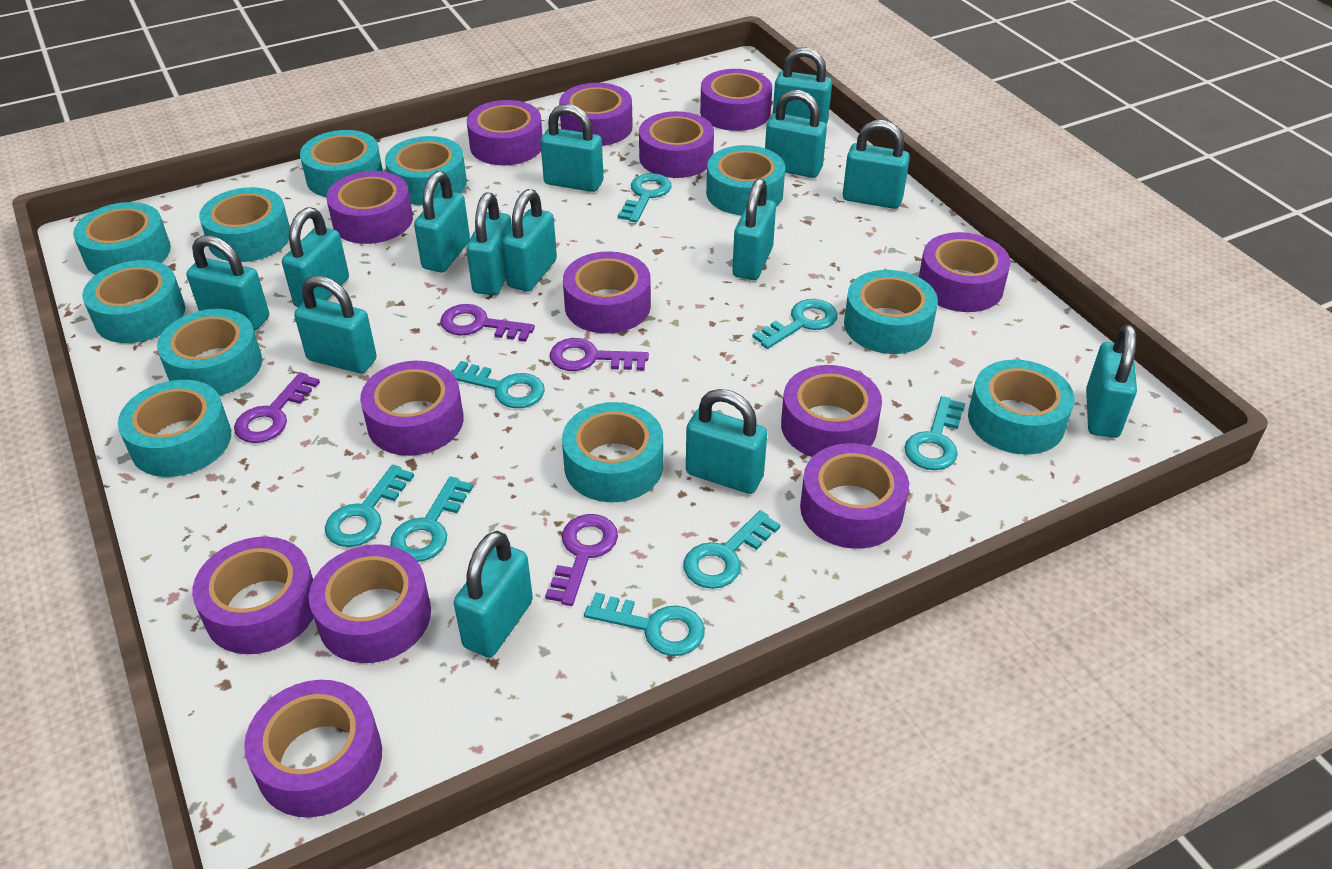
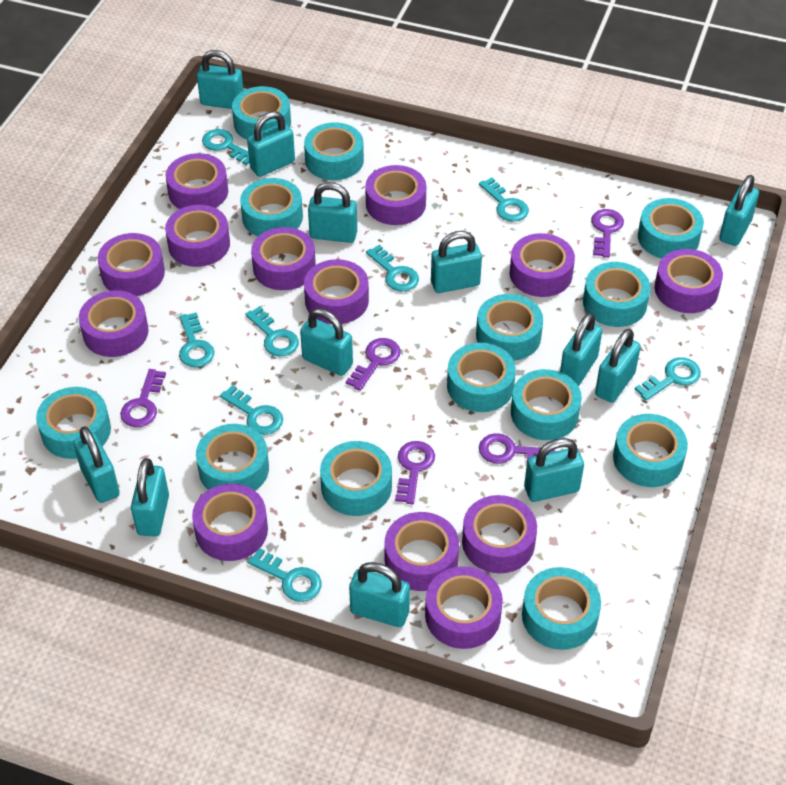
purple key: [234,372,320,443] [440,304,535,342] [545,514,618,606] [550,338,649,371] = 4 -> [120,369,166,427] [346,338,401,391] [395,441,435,504] [479,433,555,464] [591,209,624,258] = 5
turquoise padlock: [186,235,269,330] [282,207,349,307] [294,276,377,373] [414,171,470,272] [454,531,533,657] [466,193,512,295] [502,189,557,292] [541,104,603,192] [686,389,767,494] [732,178,776,280] [765,90,827,178] [773,47,832,125] [843,120,910,209] [1086,325,1137,438] = 14 -> [73,426,120,503] [131,458,169,537] [197,50,244,109] [247,111,295,177] [300,308,353,376] [308,182,357,243] [349,562,410,627] [431,231,482,293] [524,438,584,502] [560,313,603,386] [595,329,641,403] [719,175,759,246] = 12
turquoise tape: [73,202,171,275] [82,260,185,343] [118,380,231,477] [157,309,262,396] [199,187,290,262] [300,130,383,197] [385,136,467,205] [562,402,663,502] [706,145,785,215] [844,270,938,354] [968,360,1075,455] = 11 -> [36,387,111,459] [196,424,269,491] [232,86,291,140] [240,178,303,236] [304,123,364,180] [320,441,392,516] [447,343,516,412] [476,294,543,361] [511,369,582,440] [522,567,601,650] [583,262,651,327] [613,414,688,487] [638,198,704,259] = 13

